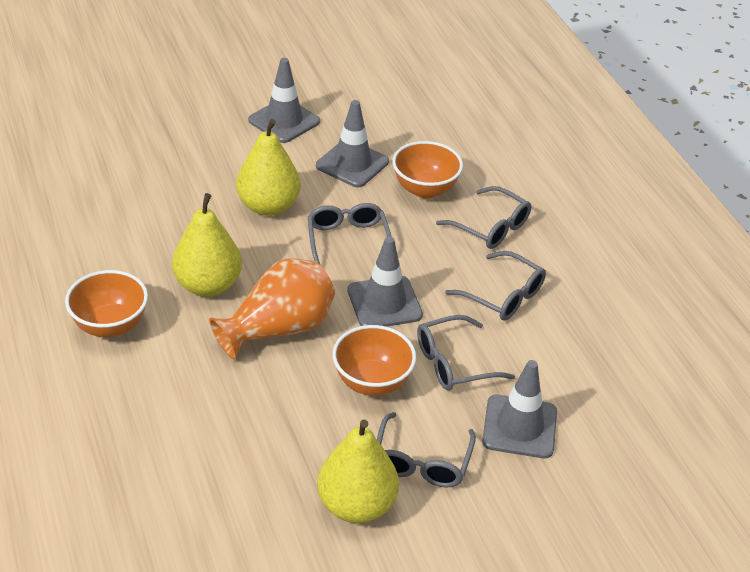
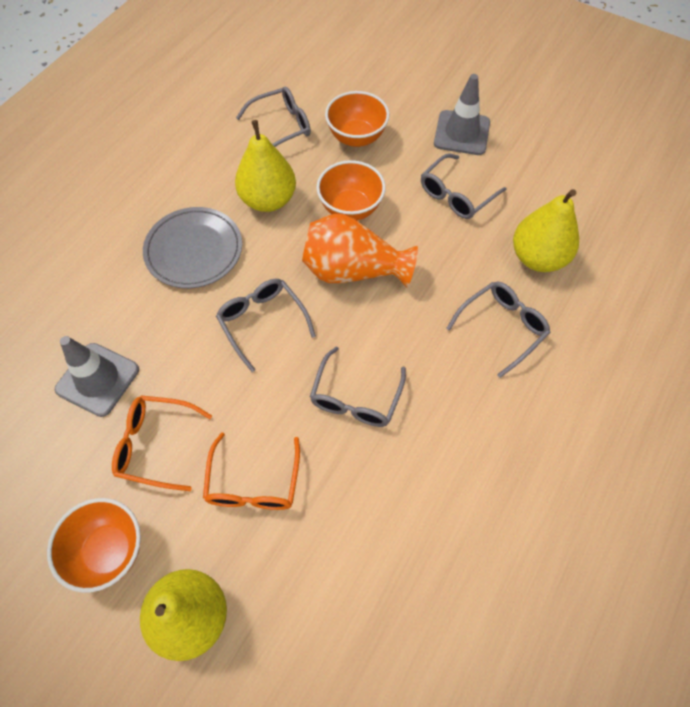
grey plate: none = 0 -> [143,207,242,288] = 1
grey traffic cone: [248,58,320,143] [316,100,389,187] [347,237,423,327] [482,360,557,458] = 4 -> [55,336,139,417] [434,74,490,155] = 2
orange glasses: none = 0 -> [112,395,212,491] [203,432,300,510] = 2

